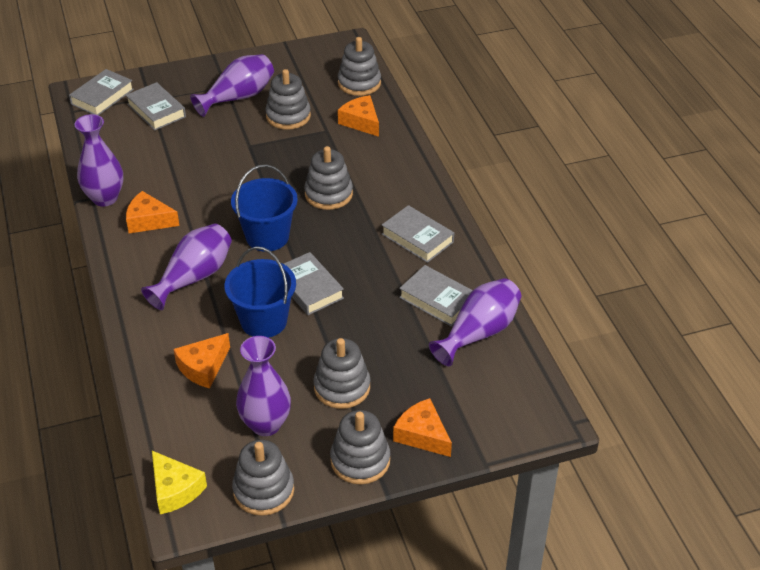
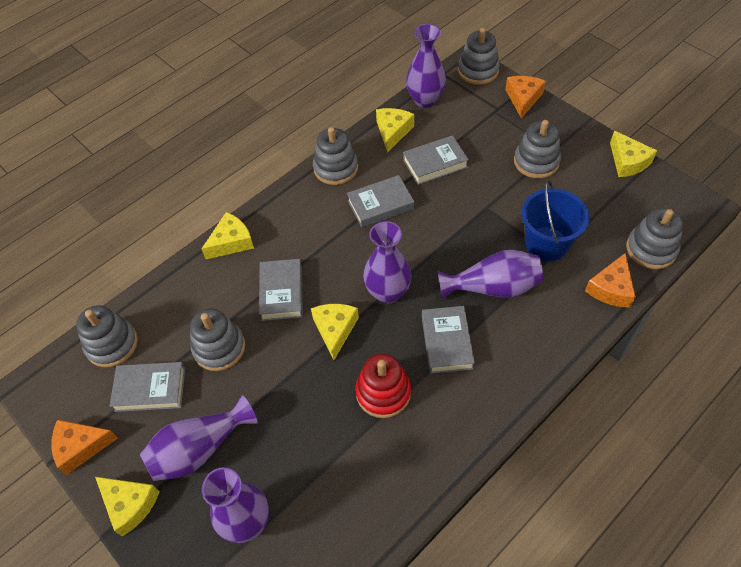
blue bucket: [225,246,296,338] [231,165,298,252] = 2 -> [521,180,590,261] = 1
orange cheese: [126,191,180,233] [174,333,230,388] [338,95,379,137] [393,398,452,457] = 4 -> [52,420,118,475] [505,76,546,119] [585,253,635,308] = 3
red stacking toy: none = 0 -> [355,354,411,418] = 1
yellow cheese: [152,451,207,514] = 1 -> [95,477,160,536] [201,212,254,259] [311,304,359,360] [376,108,414,153] [610,131,657,177] = 5

